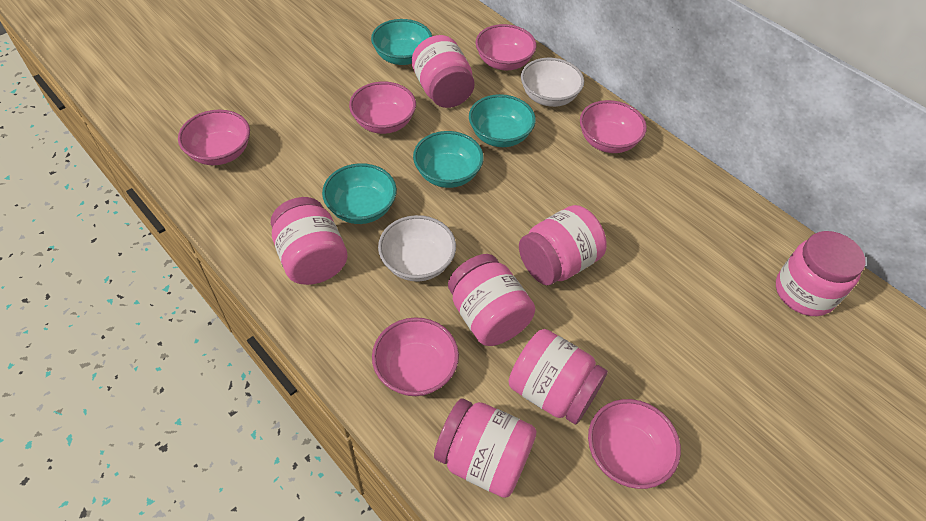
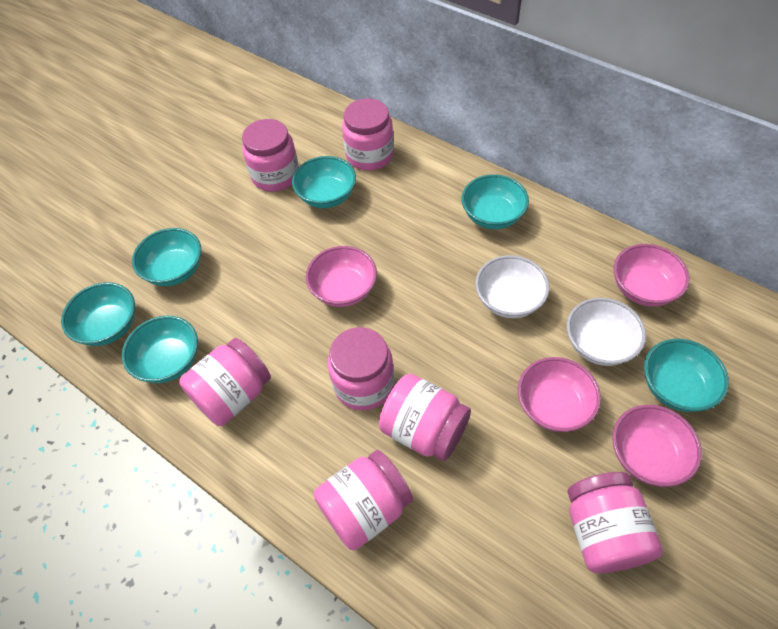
pink bowl: [178,110,250,165] [349,82,416,134] [372,318,459,396] [476,24,537,70] [580,100,647,153] [588,399,681,489] = 6 -> [306,246,377,307] [518,357,601,432] [612,405,702,487] [614,244,690,306] = 4
turquoise bowl: [322,163,397,224] [371,19,432,65] [413,131,484,188] [469,94,536,147] = 4 -> [61,282,135,346] [122,316,198,383] [132,228,202,286] [292,156,356,208] [461,174,529,229] [644,339,729,412] = 6

